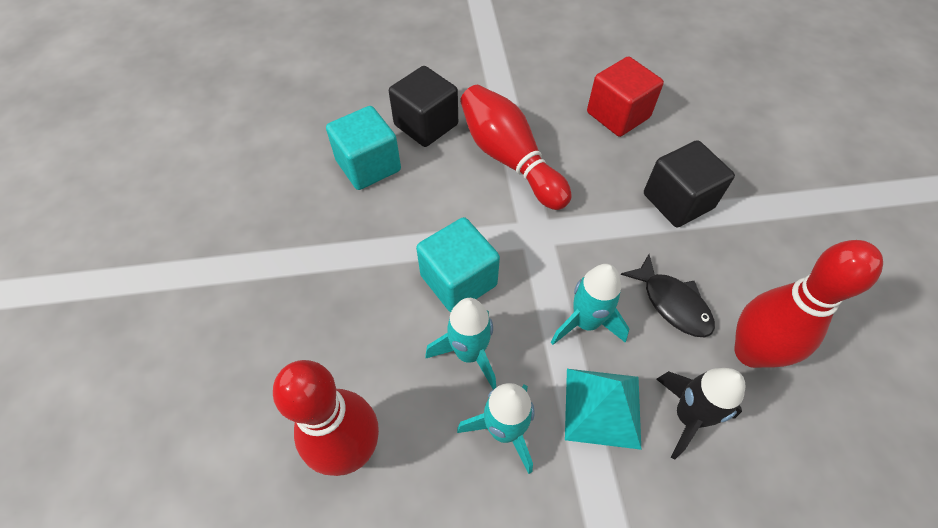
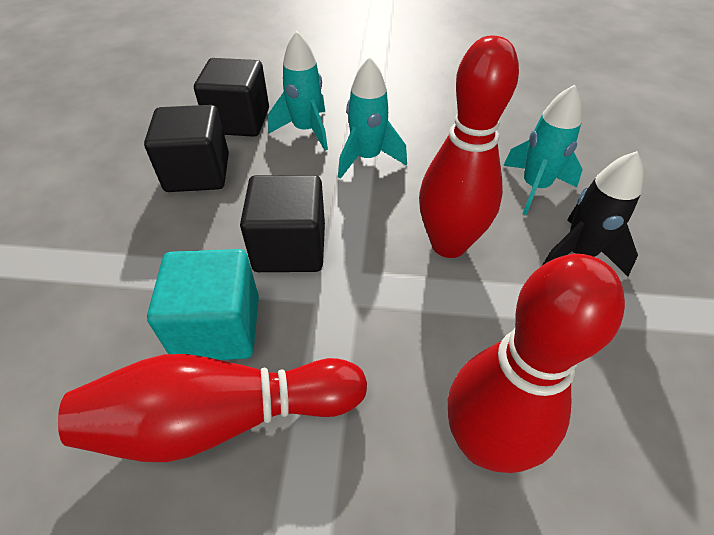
black cube: [389,66,458,147] [644,140,735,227] = 2 -> [144,105,229,192] [194,58,269,137] [240,175,325,272] = 3
black fish: [621,254,715,337] = 1 -> none = 0
red cube: [587,56,664,137] = 1 -> none = 0
turquoise cube: [326,106,401,190] [416,217,500,312] = 2 -> [147,249,259,360] = 1
turquoise pyramid: [565,369,641,450] = 1 -> none = 0

